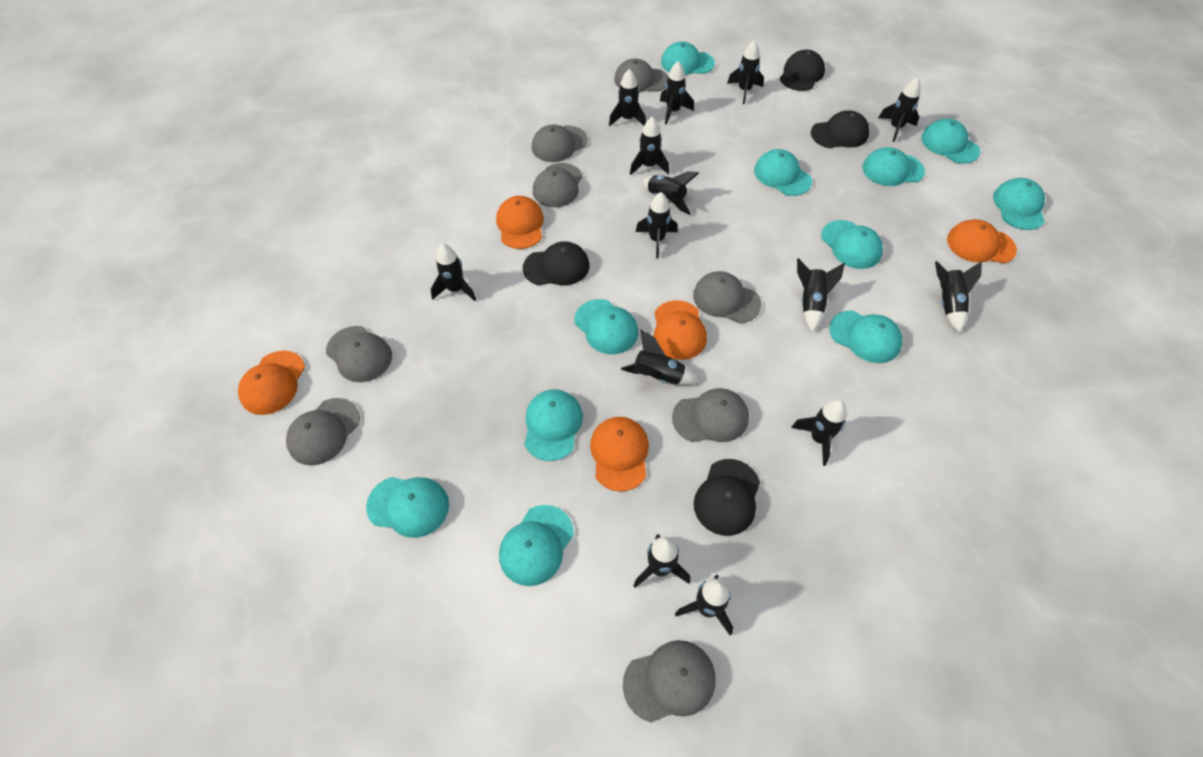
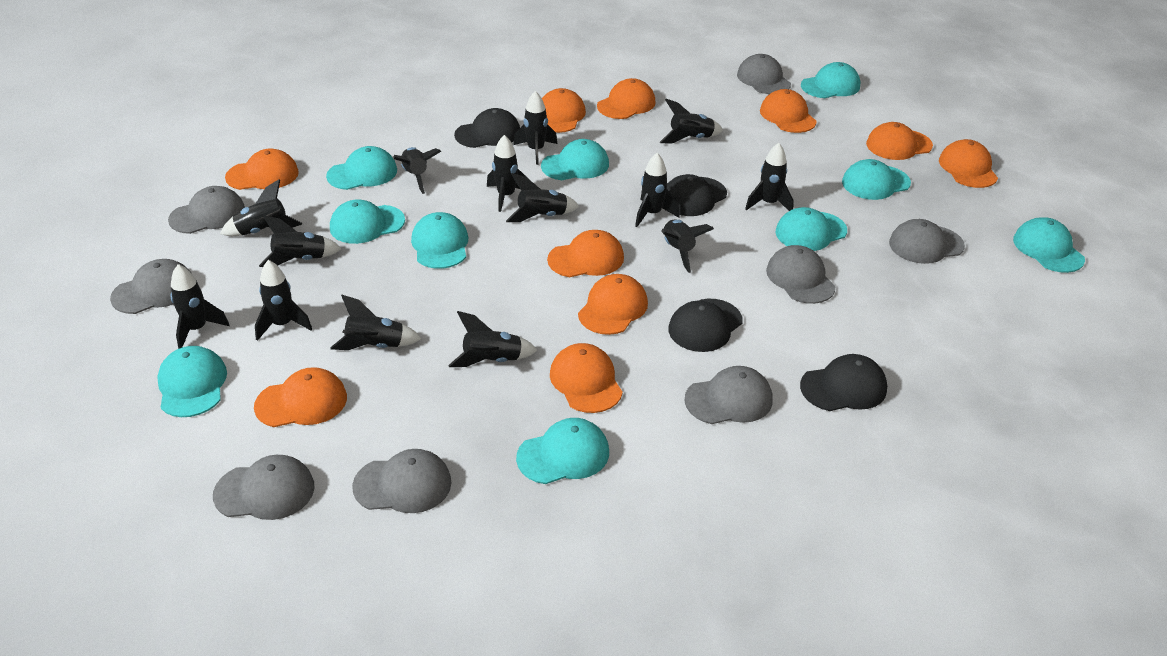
orange cap: [238,350,305,415] [496,196,544,249] [590,417,649,492] [654,300,707,360] [947,219,1017,264] = 5 -> [225,149,299,190] [254,367,347,427] [542,88,586,133] [547,230,624,277] [550,343,623,413] [578,274,648,335] [597,78,656,119] [760,89,817,133] [866,122,933,160] [939,139,998,188] = 10
turquoise cap: [366,477,449,538] [499,505,574,586] [524,389,583,461] [574,299,638,354] [661,41,715,75] [754,149,812,196] [821,220,883,269] [829,310,903,363] [863,147,925,186] [921,119,980,164] [993,178,1045,230] = 11 -> [157,346,227,417] [326,146,397,190] [330,199,405,244] [411,212,469,269] [516,418,609,484] [541,139,609,180] [776,207,847,251] [801,62,860,98] [842,159,911,200] [1013,217,1085,273] = 10

